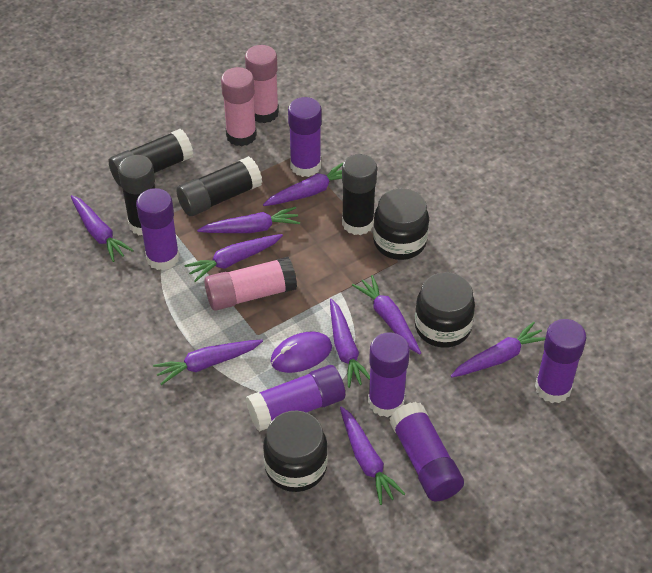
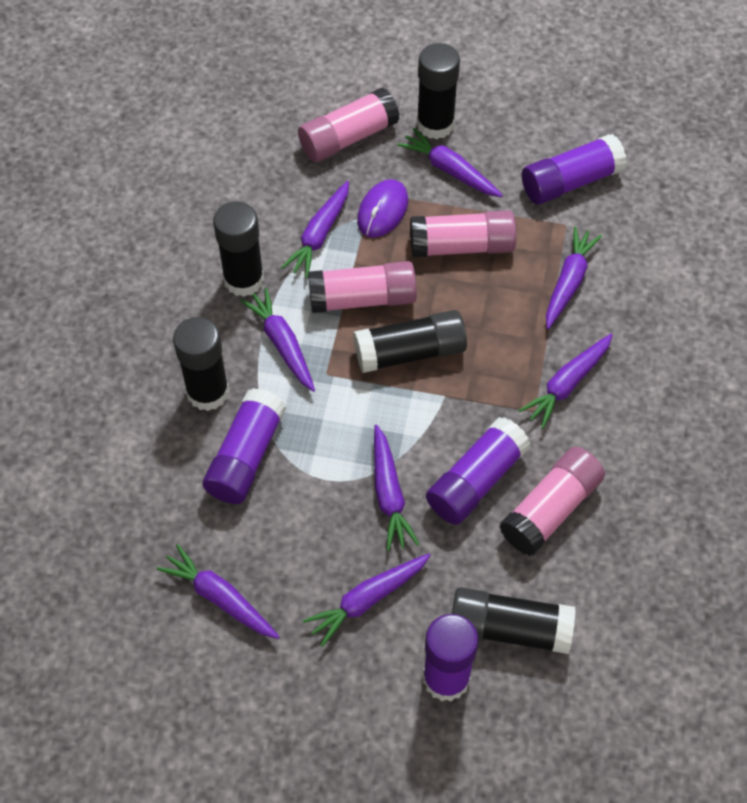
black glue stick: [109,129,193,187] [118,155,155,236] [176,156,262,216] [342,154,377,235] = 4 -> [173,317,229,411] [213,201,264,297] [353,310,467,373] [417,43,460,139] [452,587,576,654] = 5
black jar: [263,411,328,492] [373,188,429,260] [415,272,475,348] = 3 -> none = 0
pink glue stick: [204,257,297,311] [221,67,257,146] [245,45,279,123] = 3 -> [298,87,400,162] [308,261,417,313] [410,210,516,258] [499,447,605,556] = 4
purple carrot: [71,195,134,262] [153,340,263,385] [184,234,283,282] [197,207,300,233] [263,162,344,206] [330,299,370,388] [340,407,405,505] [352,275,421,354] [451,322,545,378] = 9 -> [156,544,280,639] [240,288,315,392] [281,181,349,278] [303,554,431,647] [374,425,419,551] [397,128,503,197] [518,334,613,429] [546,226,602,329] = 8
purple glue stick: [136,188,180,271] [246,365,345,432] [288,97,322,177] [368,333,410,417] [389,402,464,501] [535,319,586,403] = 6 -> [203,388,286,504] [423,614,478,701] [426,417,530,525] [522,134,627,205] = 4

